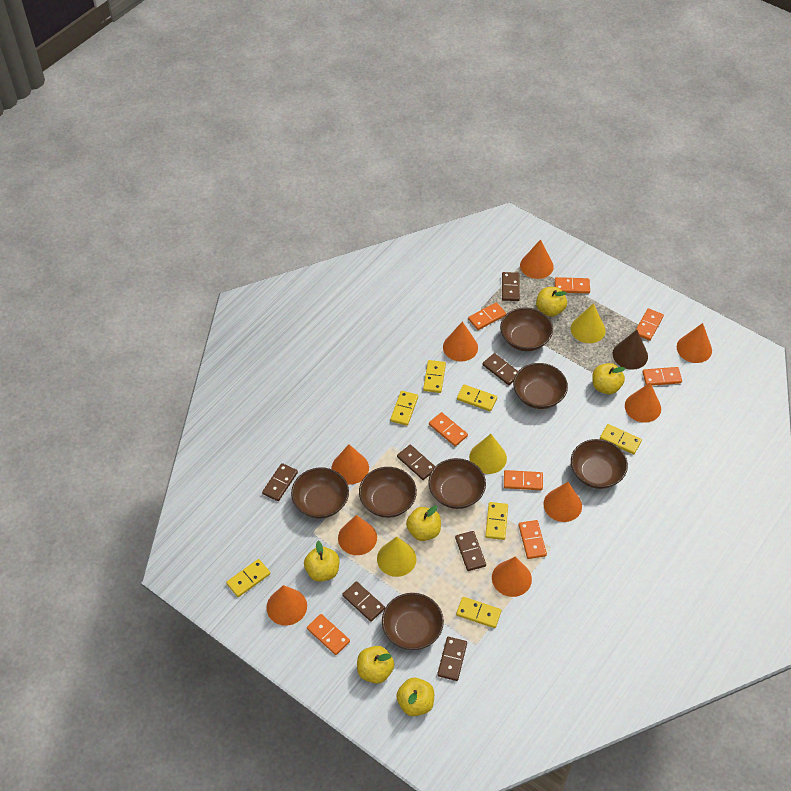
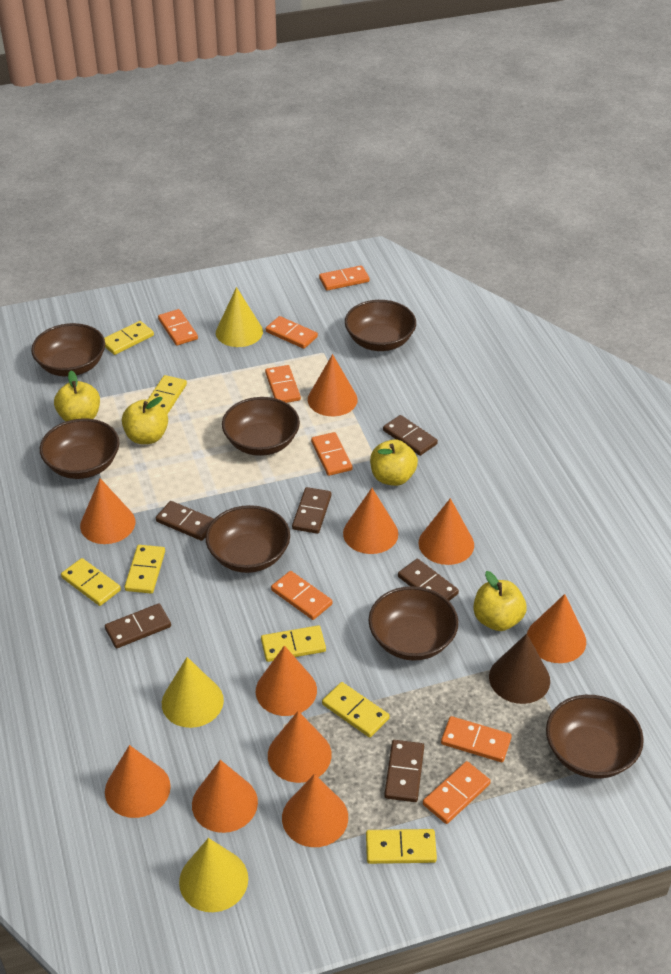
brown domino: [262,463,298,501] [342,581,385,622] [397,445,435,480] [437,637,467,681] [455,531,486,571] [482,353,518,385] [502,272,520,301] = 7 -> [105,603,171,648] [156,501,214,541] [292,487,332,534] [383,415,438,456] [384,740,424,802] [398,559,459,601] = 6
orange cone: [267,585,307,626] [331,444,369,484] [338,515,377,555] [443,321,478,361] [492,556,532,597] [520,239,554,279] [543,482,582,522] [625,383,661,423] [677,323,712,363] = 9 -> [80,478,135,544] [105,745,171,818] [192,760,258,833] [256,645,317,716] [268,711,332,783] [282,774,348,847] [308,354,358,416] [343,488,398,554] [419,498,474,565] [527,594,586,663] = 10
yellow apple: [304,541,339,582] [357,646,394,684] [396,678,434,716] [406,506,441,541] [536,287,567,317] [592,363,625,394] = 6 -> [54,371,100,422] [122,397,168,444] [370,440,418,486] [473,571,526,631] = 4

